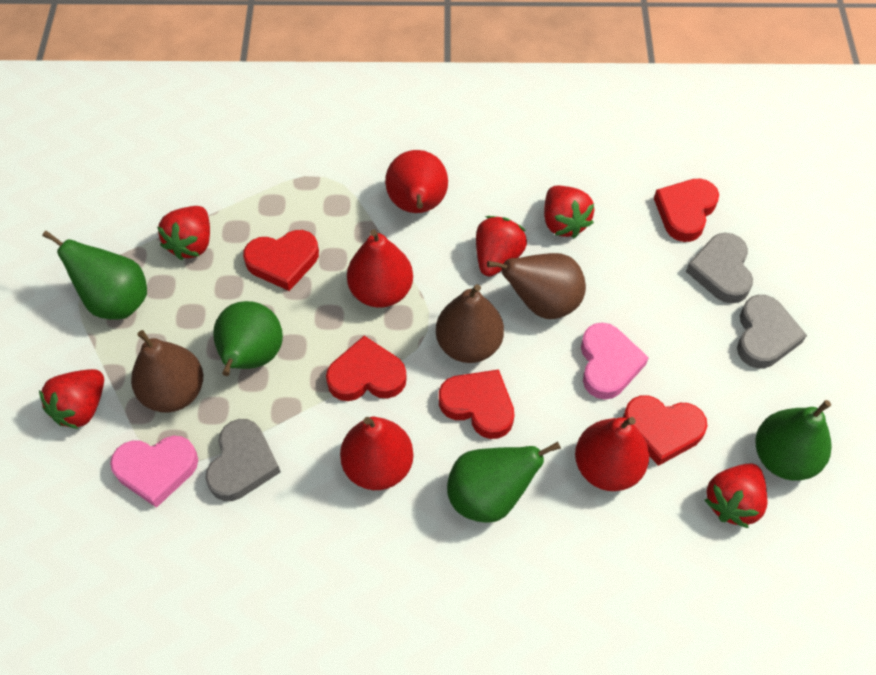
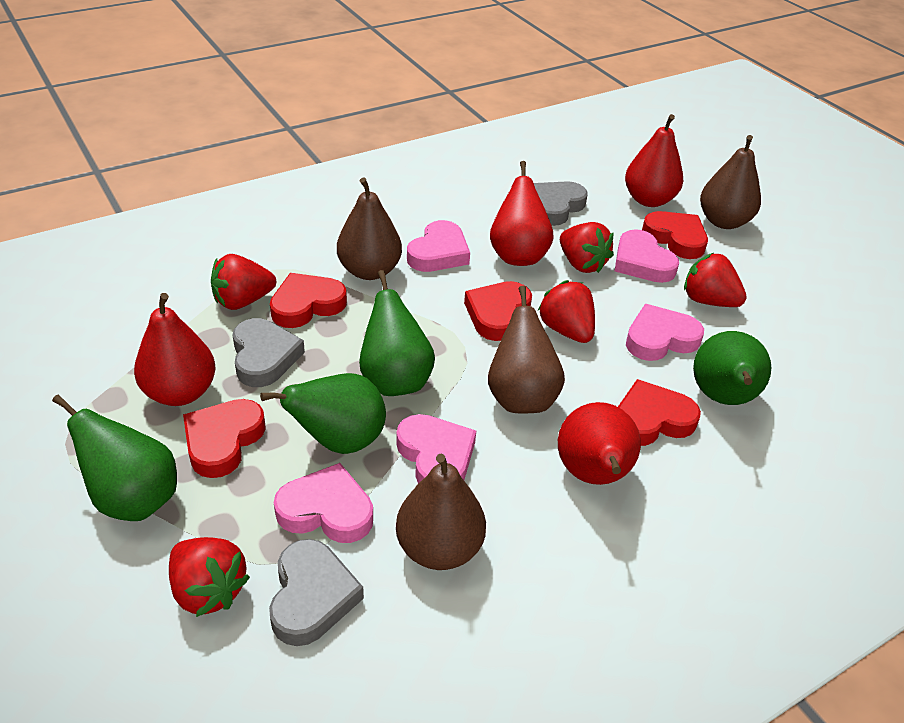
brown pear: [131,330,203,413] [436,284,504,363] [487,253,586,319] = 3 -> [337,178,402,280] [396,454,486,570] [488,286,565,413] [700,135,761,229] = 4
pink heart: [110,436,198,508] [581,323,649,400] = 2 -> [274,463,373,543] [396,414,476,484] [407,220,470,272] [615,229,679,283] [626,304,704,361] = 5

